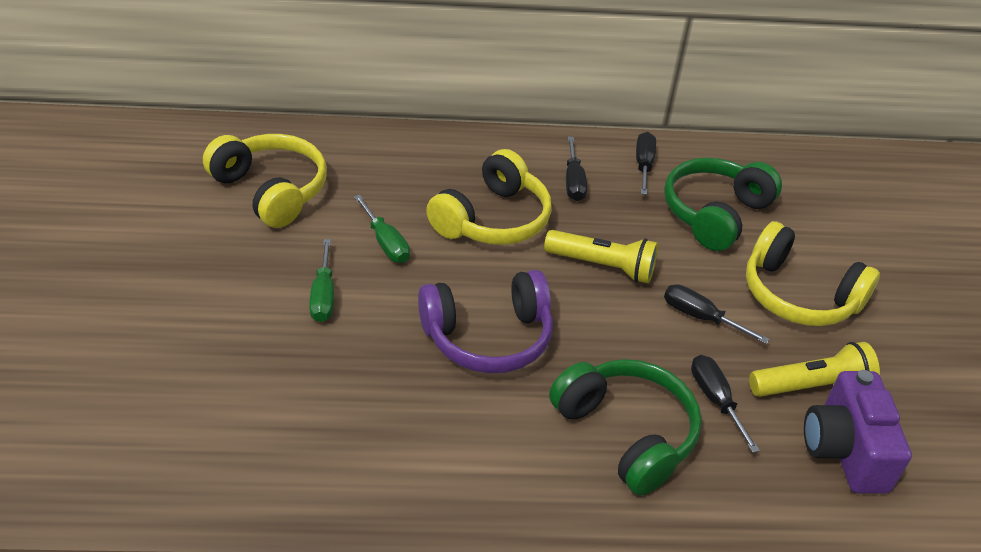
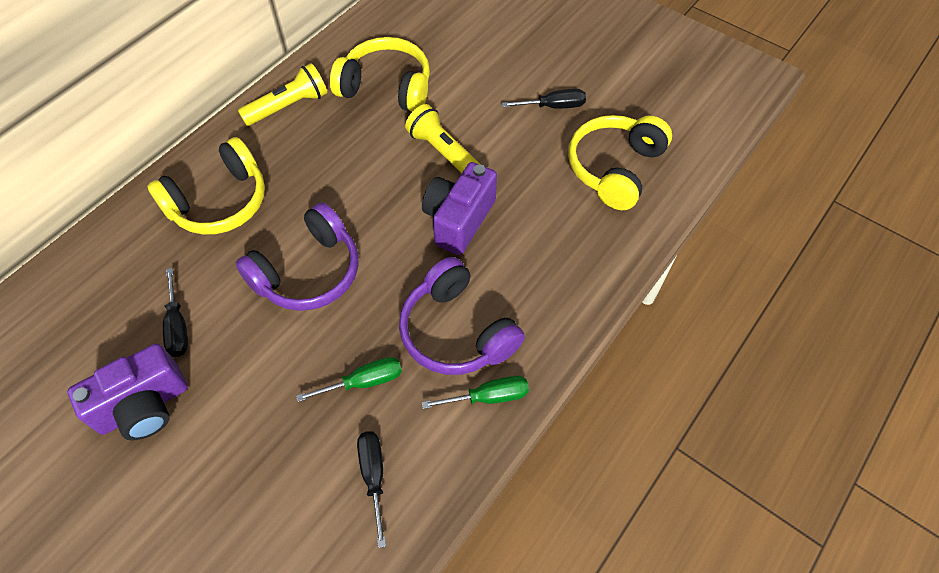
black screwdriver: [566,136,587,201] [636,132,656,195] [664,284,770,344] [691,355,760,453] = 4 -> [163,268,188,357] [357,431,386,548] [502,89,586,109] = 3
green headphones: [549,359,702,496] [664,158,782,251] = 2 -> none = 0
purple camera: [804,370,912,494] = 1 -> [67,343,188,441] [422,162,497,255] = 2
purple headphones: [418,270,553,373] = 1 -> [236,202,359,311] [399,257,525,375] = 2

